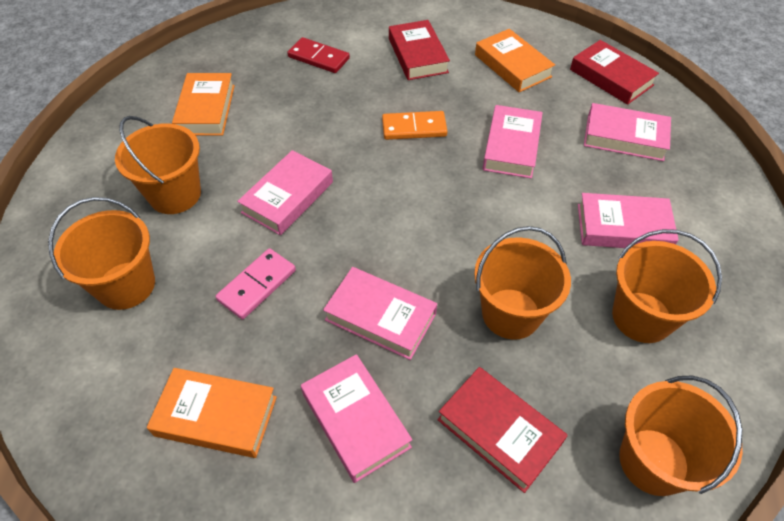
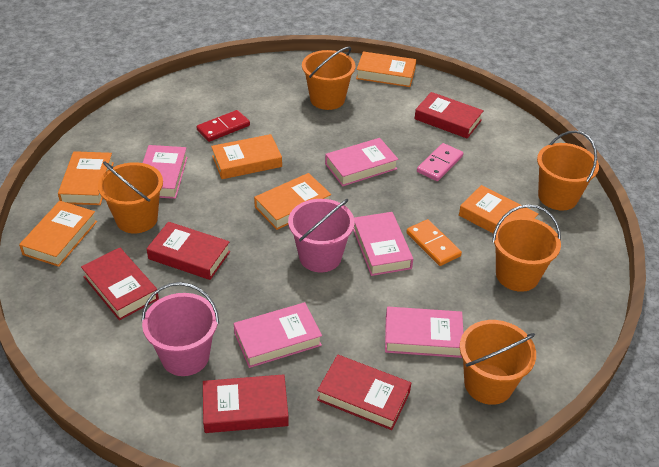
orange book: [147,368,277,458] [172,73,235,136] [475,29,555,92] = 3 -> [19,201,97,267] [58,151,114,205] [211,134,282,179] [254,173,331,230] [356,51,416,87] [459,185,539,233] = 6
pink book: [237,150,333,235] [301,354,412,483] [323,267,437,360] [482,105,543,179] [578,193,679,248] [584,103,671,161] = 6 -> [143,145,188,199] [234,302,322,368] [325,138,398,186] [353,212,413,276] [385,307,463,358] = 5
pink bucket: none = 0 -> [141,282,219,376] [288,199,355,272] = 2
red book: [389,20,450,80] [437,367,568,493] [570,40,659,105] = 3 -> [81,247,159,320] [147,222,230,280] [203,374,289,433] [317,355,411,430] [414,92,484,139] = 5

